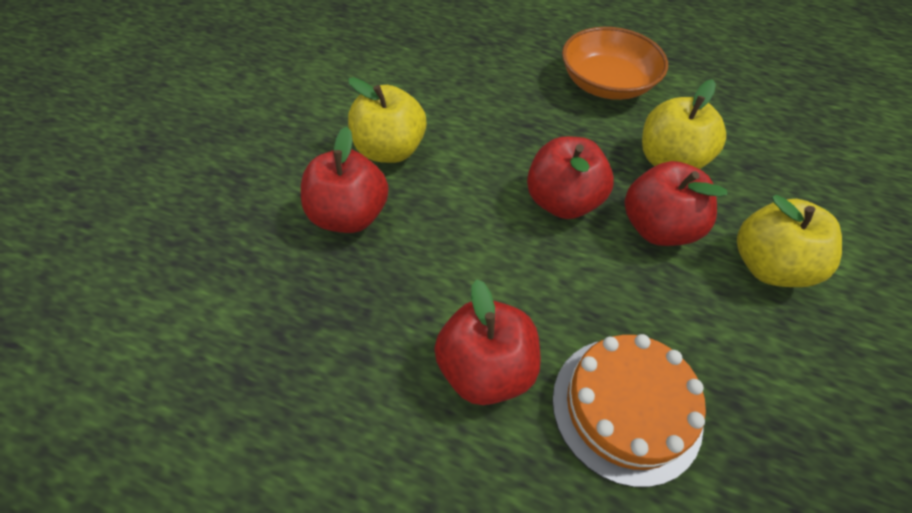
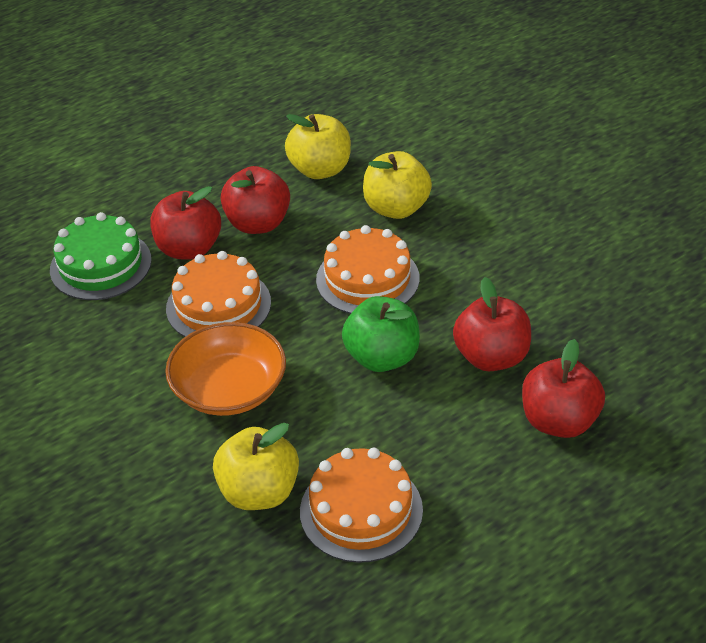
green apple: none = 0 -> [342,296,420,372] = 1
green cake: none = 0 -> [50,212,152,300] = 1
orange cake: [552,334,706,487] = 1 -> [166,251,271,337] [300,448,423,563] [316,225,419,314] = 3

